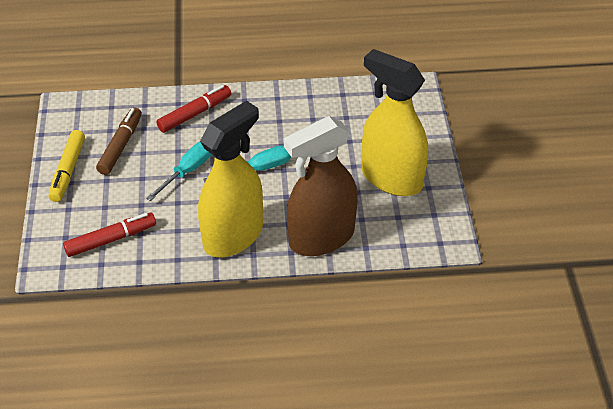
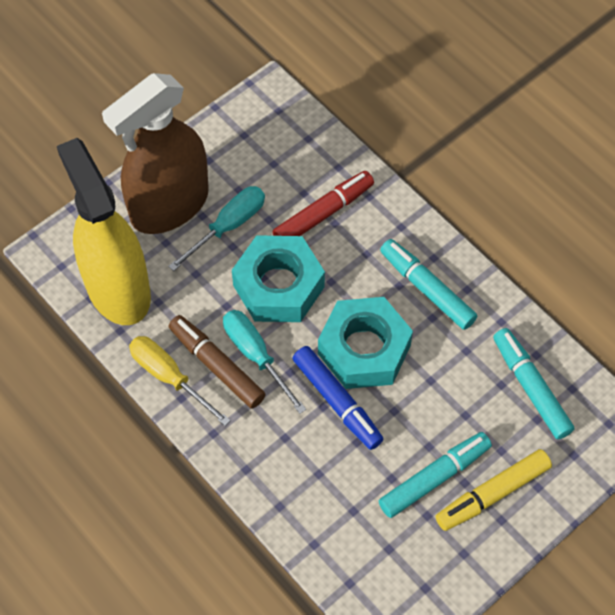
blue marker: none = 0 -> [292,346,383,450] = 1
red marker: [63,213,156,257] [156,85,231,133] = 2 -> [272,171,374,236] = 1
turquoise marker: none = 0 -> [379,432,492,518] [380,239,477,330] [493,328,574,439] = 3
turquoise nut: none = 0 -> [232,235,325,322] [318,297,413,389] = 2
yellow screwdriver: none = 0 -> [129,336,231,426] = 1
yellow spray bottle: [198,100,263,258] [362,49,428,196] = 2 -> [57,138,151,325] = 1

